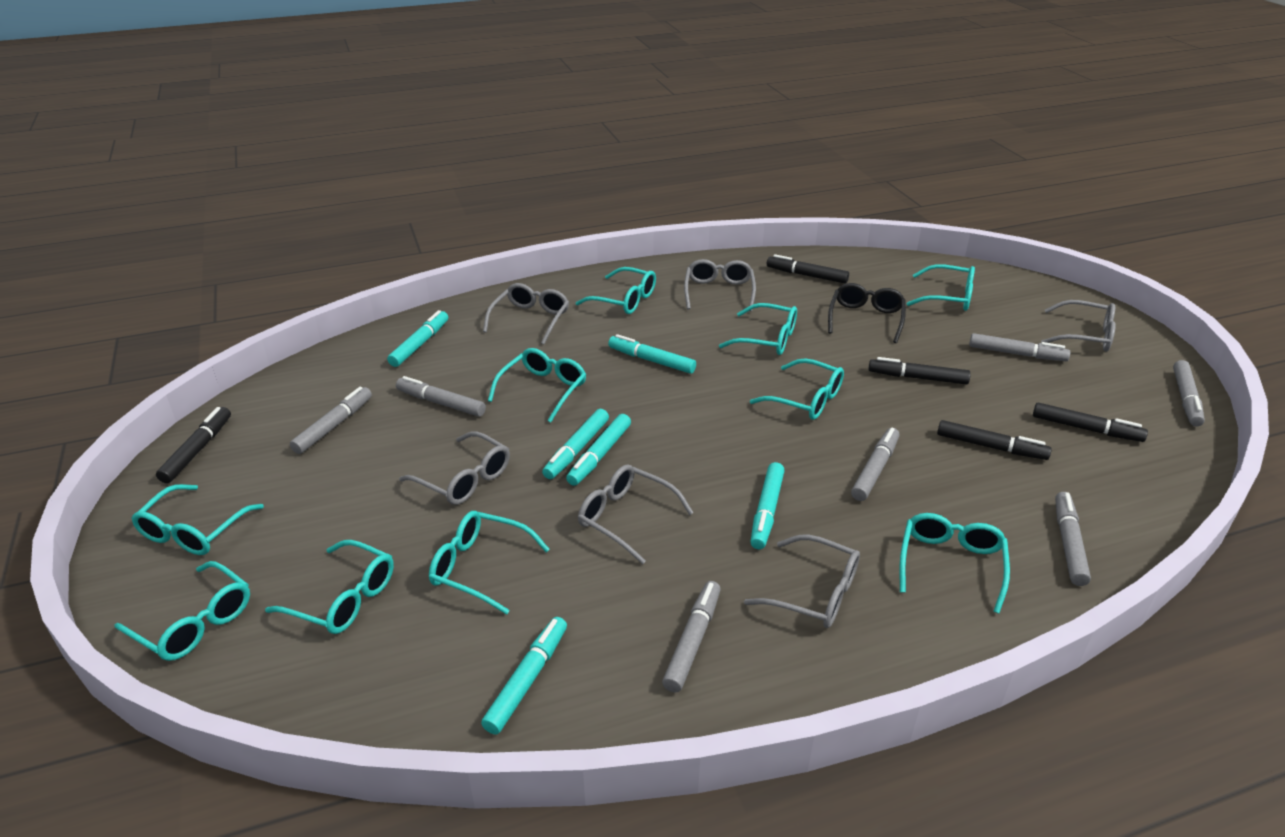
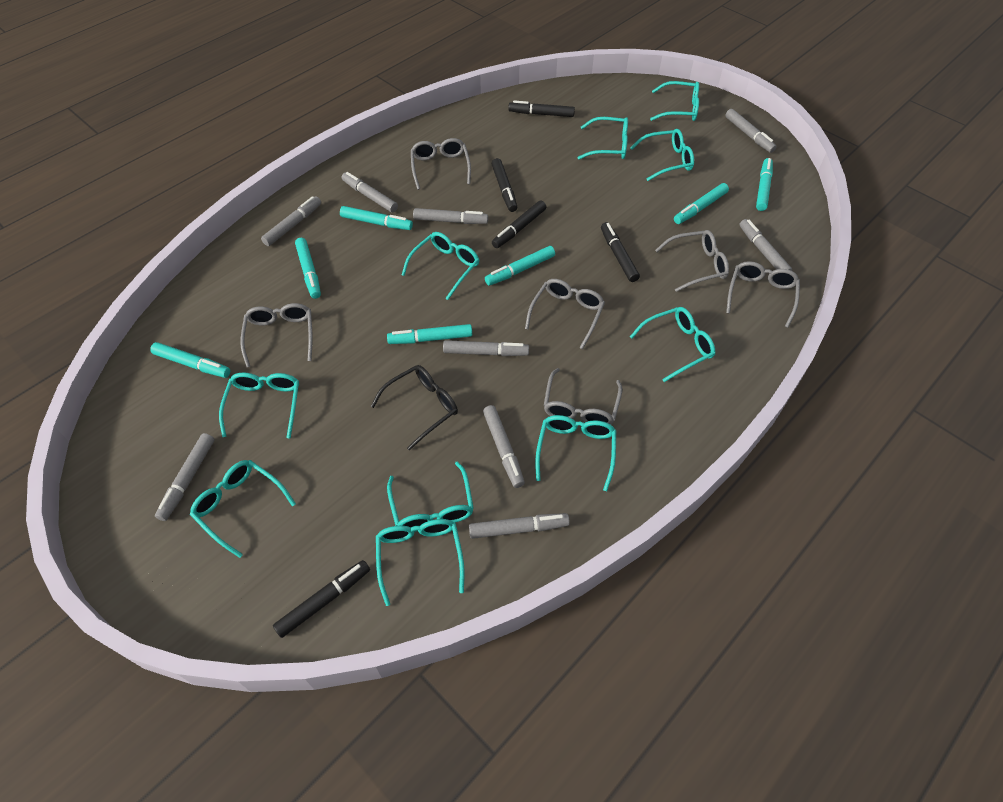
grey marker: [290,387,372,454] [396,376,486,417] [662,581,721,693] [851,428,899,501] [969,333,1070,361] [1055,492,1091,586] [1173,360,1205,426] = 7 -> [155,433,214,521] [261,196,321,246] [342,172,398,213] [413,208,488,224] [443,340,529,356] [469,513,570,539] [483,405,525,488] [725,109,777,153] [740,219,792,271] = 9
turquoise marker: [387,310,448,367] [481,617,567,735] [542,409,609,479] [566,414,631,486] [608,334,696,374] [750,462,785,549] = 6 -> [150,342,230,378] [295,238,321,299] [340,206,413,230] [387,324,472,344] [485,246,555,286] [674,183,729,224] [756,158,773,211] = 7

